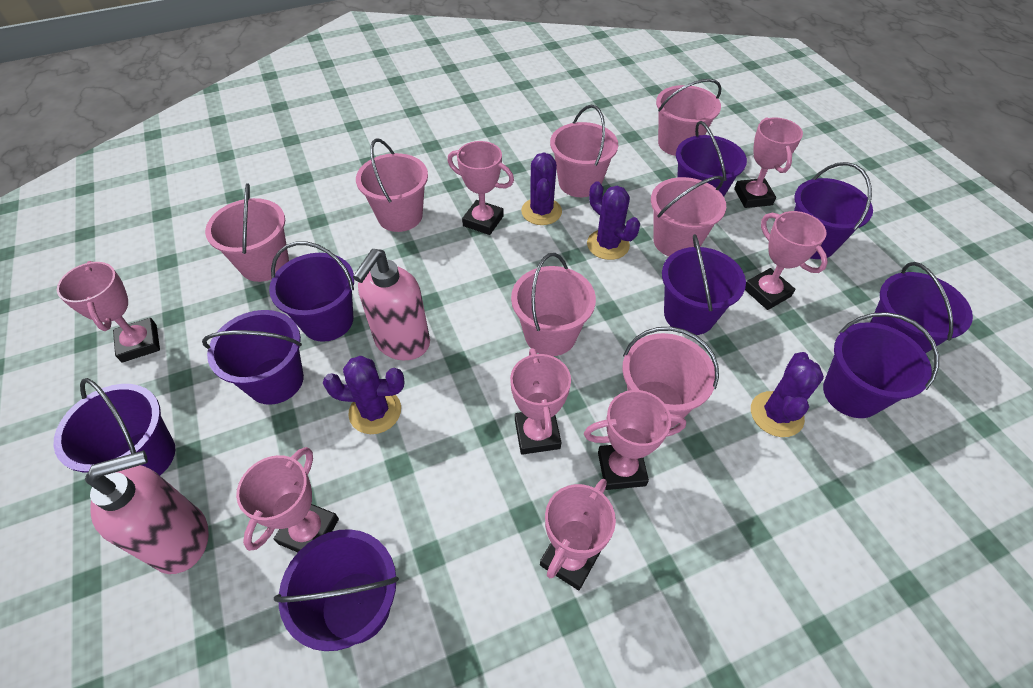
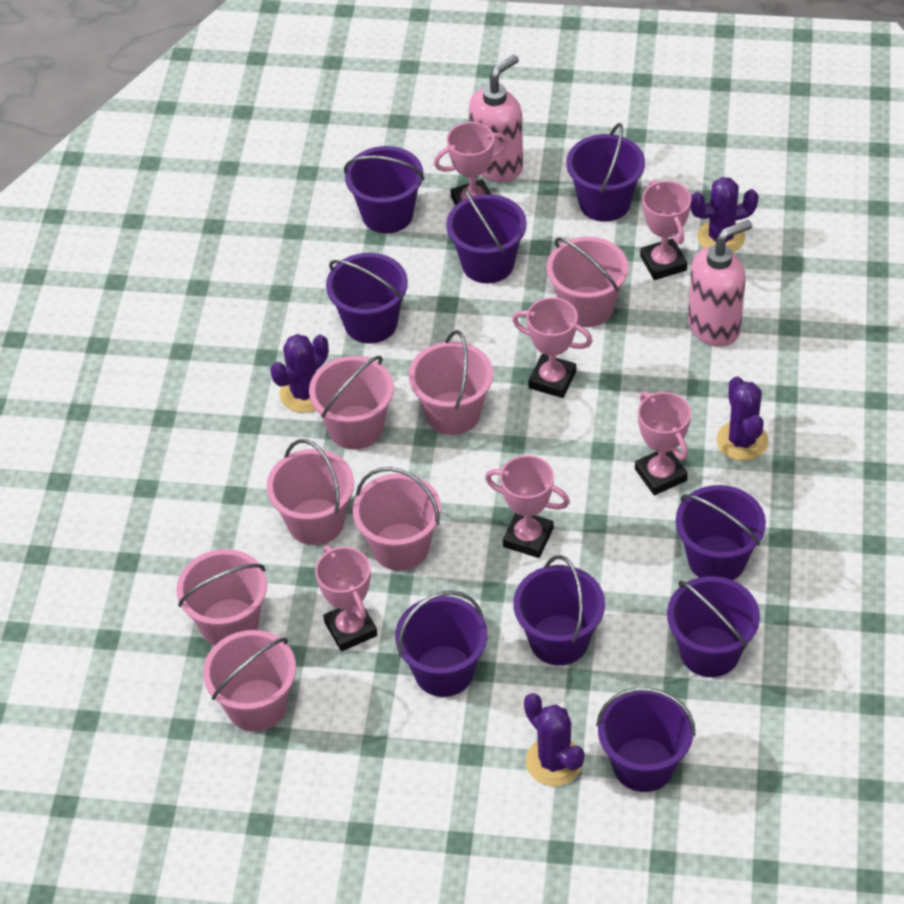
pink trophy: [57,261,160,363] [236,447,339,552] [448,141,514,235] [510,348,571,455] [540,479,616,590] [584,390,686,490] [734,118,803,208] [745,211,828,310] = 8 -> [315,545,377,651] [434,122,508,206] [485,455,570,558] [512,297,593,398] [635,391,691,495] [640,180,691,280] = 6

